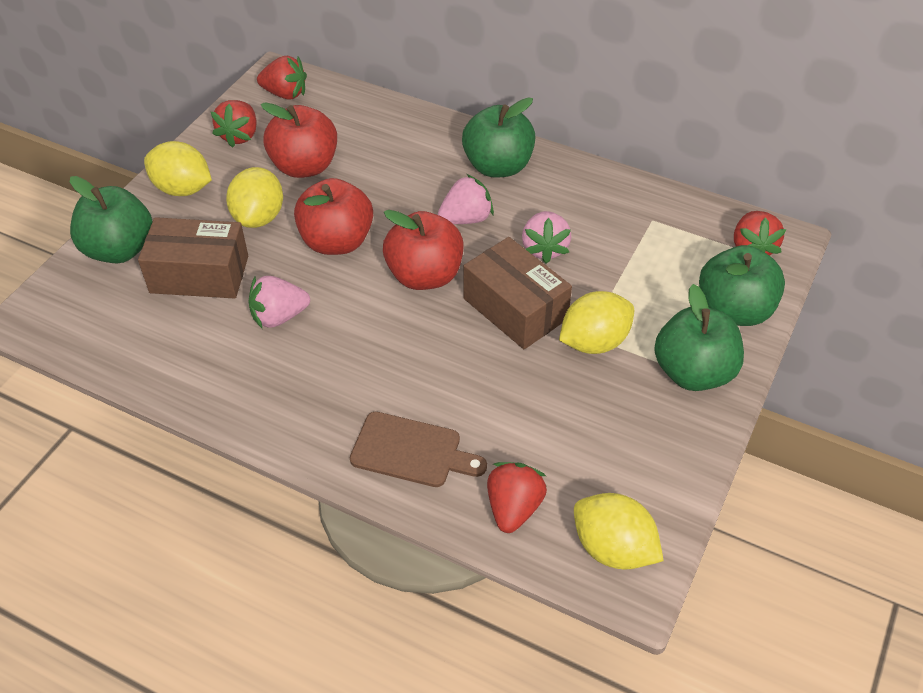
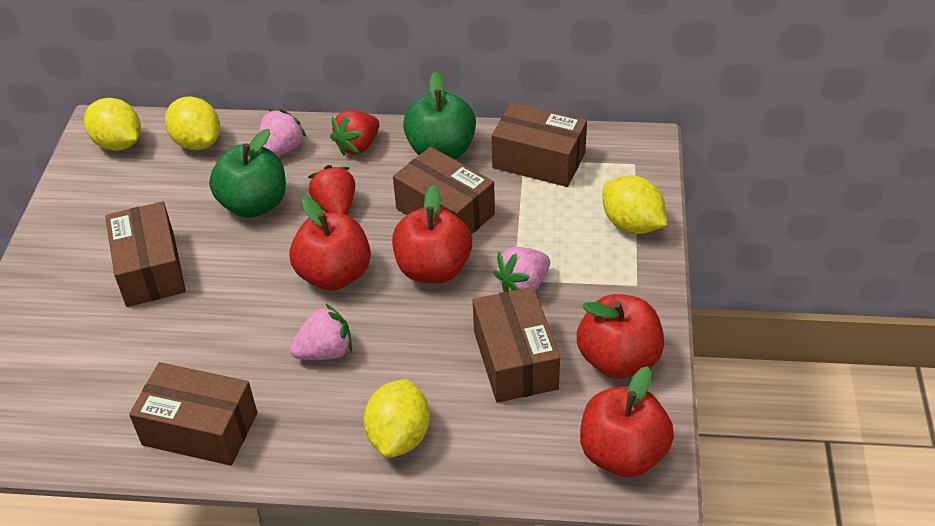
brown box: [138,217,248,299] [463,237,572,349] = 2 -> [105,201,186,307] [129,362,257,466] [393,147,495,235] [473,287,560,403] [492,102,587,187] = 5
brown cutting board: [350,412,487,487] = 1 -> none = 0
green apple: [70,176,152,263] [462,97,536,177] [654,284,744,391] [699,245,785,326] = 4 -> [209,129,286,218] [403,71,476,159] = 2
red apple: [261,102,337,178] [294,178,373,255] [383,210,463,290] = 3 -> [289,196,371,291] [392,185,472,283] [577,294,664,379] [580,366,674,477] = 4
red strawberry: [211,100,257,148] [257,55,307,100] [487,462,547,533] [734,211,786,256] = 4 -> [308,165,355,215] [330,110,379,156] = 2

